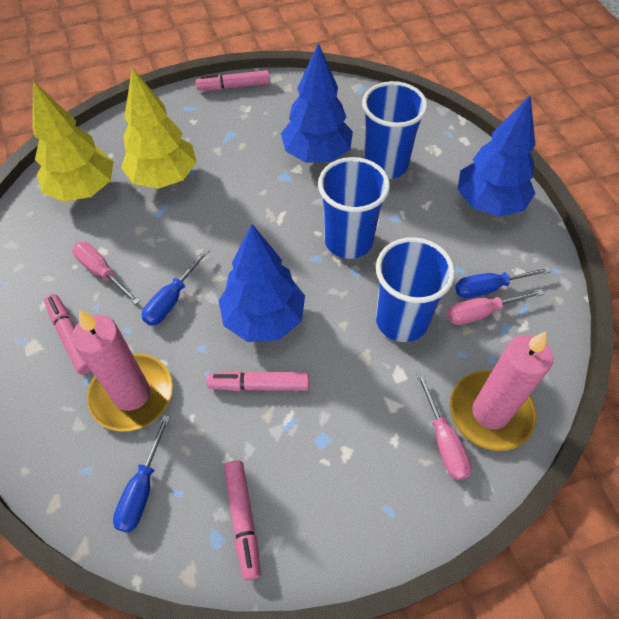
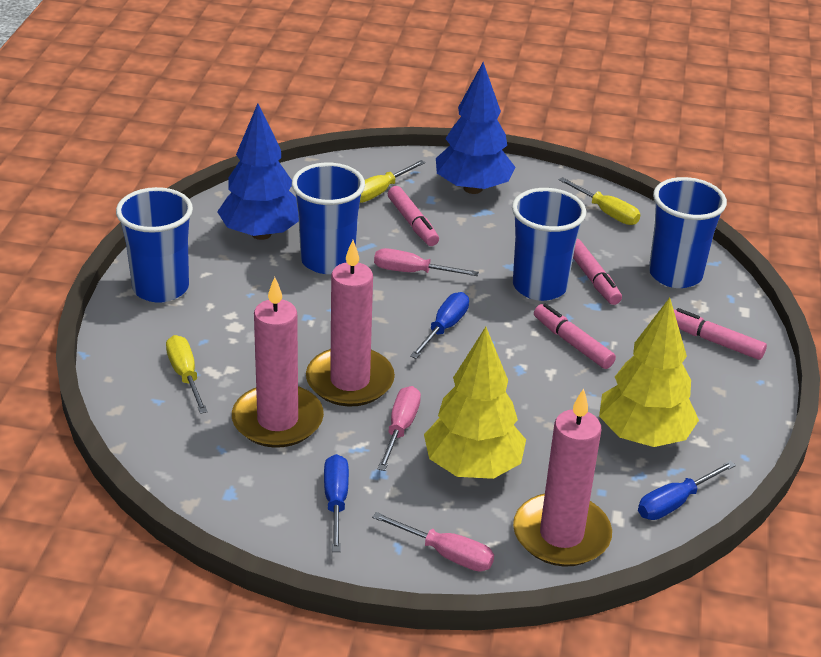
blue cup: [318,157,390,259] [362,81,428,179] [376,237,455,342] = 3 -> [116,187,193,303] [292,163,365,274] [512,188,586,301] [649,177,727,288] = 4
blue tree: [218,224,305,342] [281,43,353,163] [457,95,535,217] = 3 -> [217,103,299,240] [436,62,516,194] = 2
pink candle: [72,310,173,432] [450,331,553,451] = 2 -> [232,277,324,448] [306,240,395,407] [513,389,612,566] = 3
yellow screwdriver: none = 0 -> [166,335,208,414] [360,160,425,203] [559,177,640,225] = 3

